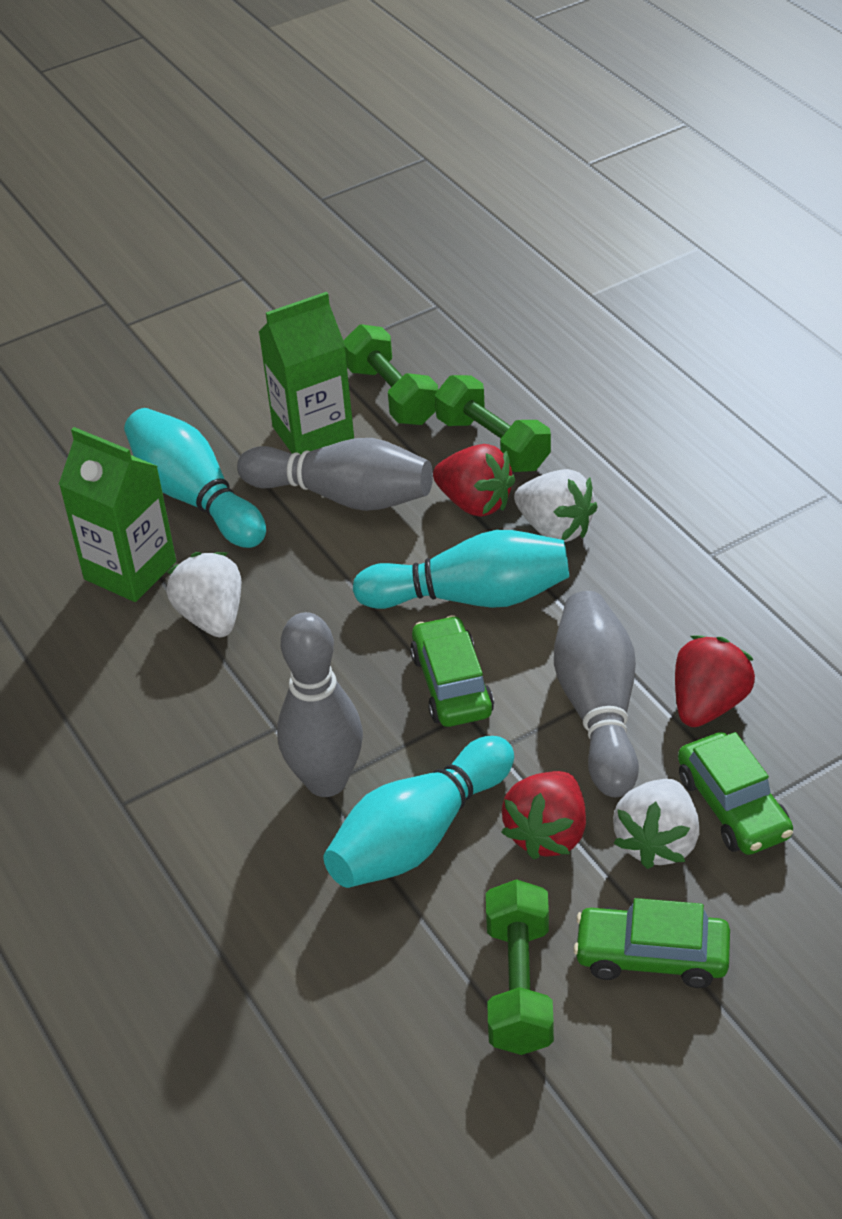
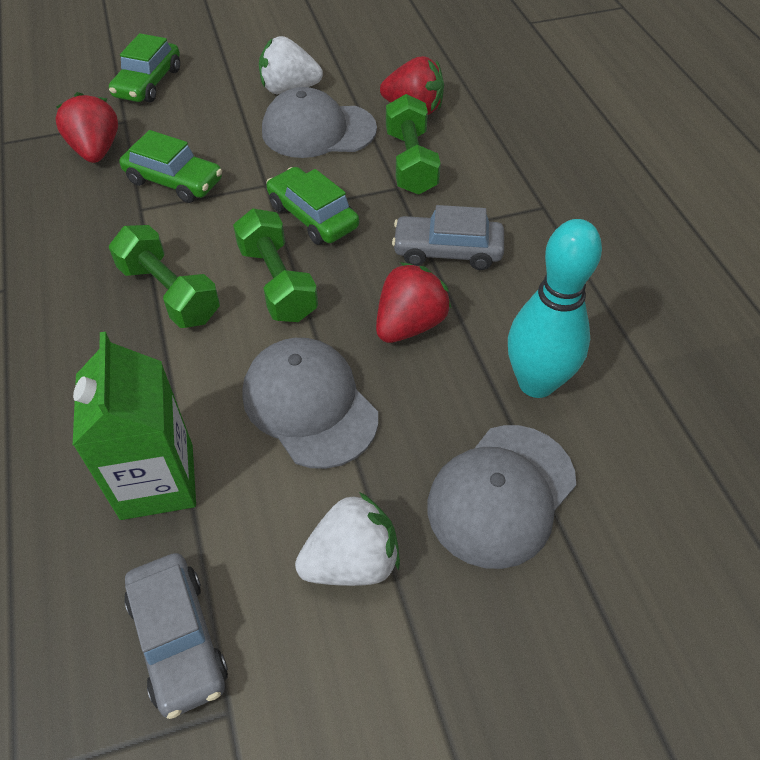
green carton: [58,427,176,602] [259,292,354,455] = 2 -> [73,331,196,520] = 1
grey bowling pin: [237,438,433,511] [277,612,363,797] [554,591,639,797] = 3 -> none = 0
grey cap: none = 0 -> [242,338,378,469] [262,87,377,158] [428,425,576,569] = 3
grey car: none = 0 -> [124,553,228,719] [392,205,504,270] = 2
turquoise bowling pin: [124,408,266,548] [324,736,514,888] [353,530,569,609] = 3 -> [508,219,602,398] = 1
white strawberry: [167,552,241,638] [514,469,598,542] [613,779,699,869] = 3 -> [259,36,323,94] [295,492,400,586] = 2

